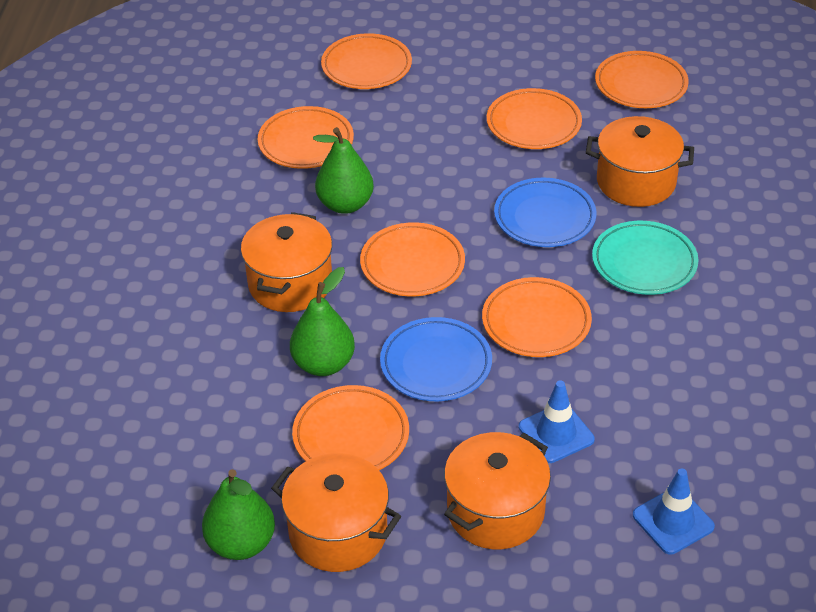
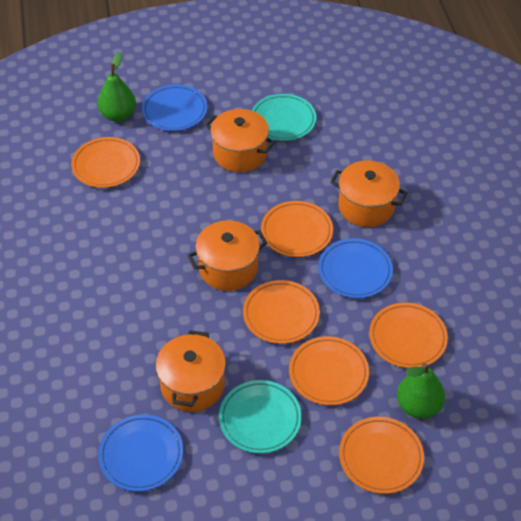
blue plate: [380,317,492,401] [494,178,596,247] = 2 -> [98,415,183,491] [142,85,207,131] [318,238,393,298] = 3
blue traffic cone: [519,380,595,463] [633,468,715,554] = 2 -> none = 0
green pear: [202,469,275,560] [290,267,355,376] [313,127,374,214] = 3 -> [98,52,136,122] [397,363,445,419] = 2
orange plate: [258,106,354,169] [292,385,409,470] [321,33,412,89] [360,222,465,296] [482,277,592,357] [487,88,582,149] [595,51,689,108] = 7 -> [71,137,140,188] [243,280,320,344] [261,201,333,257] [289,336,369,405] [339,417,424,494] [369,303,448,368] = 6
turquoise plate: [592,221,699,295] = 1 -> [219,380,302,454] [252,94,316,141] = 2

